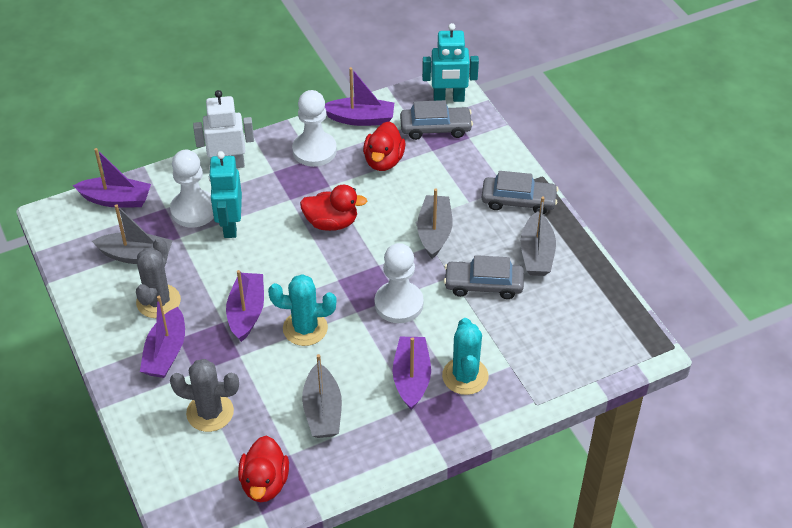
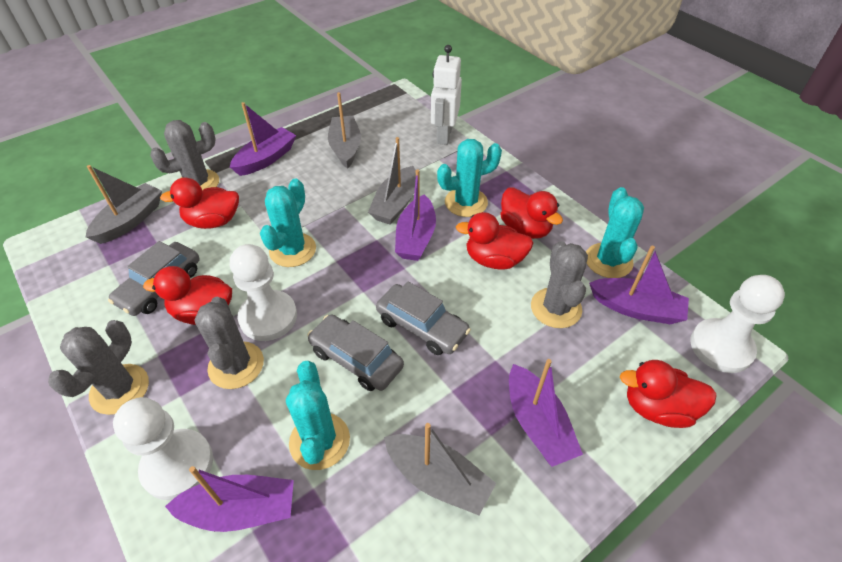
grey cactus: [136,238,181,318] [170,359,239,432] = 2 -> [48,320,149,415] [150,120,219,190] [194,297,264,389] [531,241,588,328] = 4
red duck: [238,436,289,502] [300,185,367,231] [363,121,405,171] = 3 -> [143,266,232,325] [160,178,239,229] [456,212,534,270] [500,187,563,239] [620,360,717,428] = 5
turquoise cactus: [268,274,337,346] [442,318,489,395] = 2 -> [260,178,316,267] [286,361,350,470] [437,139,502,217] [586,187,644,278] = 4
turquoise robot: [209,151,242,238] [422,23,479,102] = 2 -> none = 0

